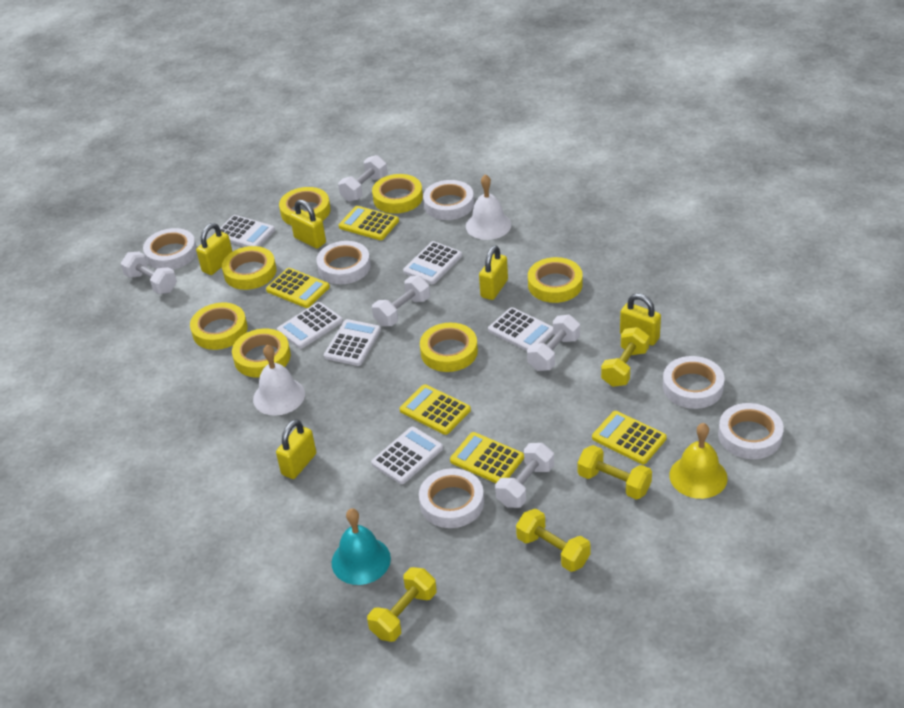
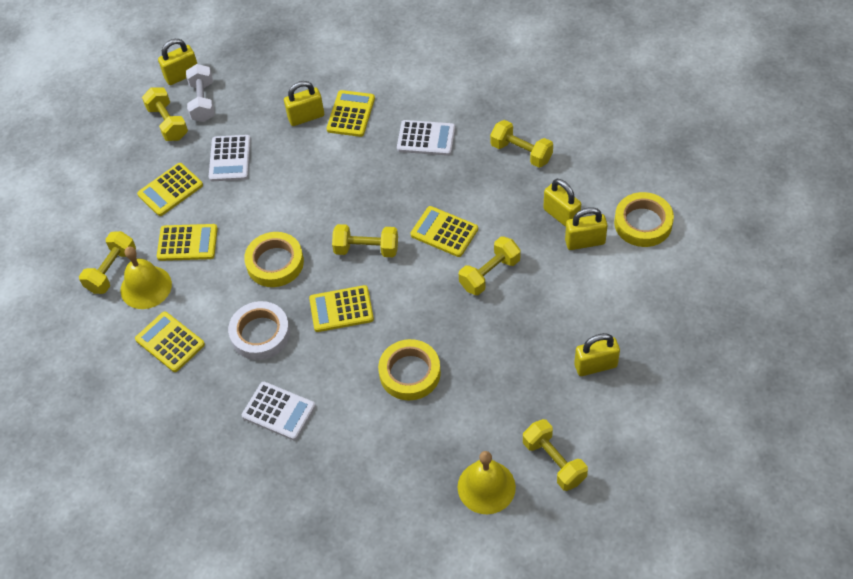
turquoise bell: [332,508,391,585] = 1 -> none = 0
white bell: [253,345,305,416] [466,174,511,240] = 2 -> none = 0
white calculator: [220,215,275,247] [277,302,343,349] [324,319,381,366] [371,427,443,484] [403,241,462,284] [488,307,553,351] = 6 -> [209,135,251,181] [242,382,316,440] [397,120,455,156] = 3
white dumbbell: [121,252,177,294] [338,155,387,202] [372,276,430,326] [495,443,554,508] [527,315,580,371] = 5 -> [186,64,215,122] = 1
white tape: [143,228,197,270] [316,241,371,284] [419,468,484,528] [423,180,474,220] [663,356,724,409] [718,403,784,459] = 6 -> [228,301,290,360] = 1
yellow bell: [669,423,728,499] = 1 -> [120,247,172,309] [458,451,516,514] = 2
yellow calculator: [266,268,330,308] [339,206,399,240] [400,384,471,435] [450,432,524,483] [592,411,667,464] = 5 -> [135,311,205,372] [137,163,203,216] [157,224,218,261] [309,285,374,332] [326,90,375,137] [411,206,478,257] = 6
yellow dumbbell: [367,567,437,642] [516,509,591,572] [577,445,652,500] [601,327,649,387] = 4 -> [79,231,136,294] [142,87,188,141] [332,224,398,257] [459,236,521,295] [490,120,553,168] [523,419,588,491] = 6
yellow tape: [190,303,248,350] [222,246,276,290] [232,329,291,378] [279,187,331,226] [372,174,423,214] [420,323,478,372] [528,257,583,303] = 7 -> [244,232,304,287] [378,339,441,400] [614,192,674,247] = 3

